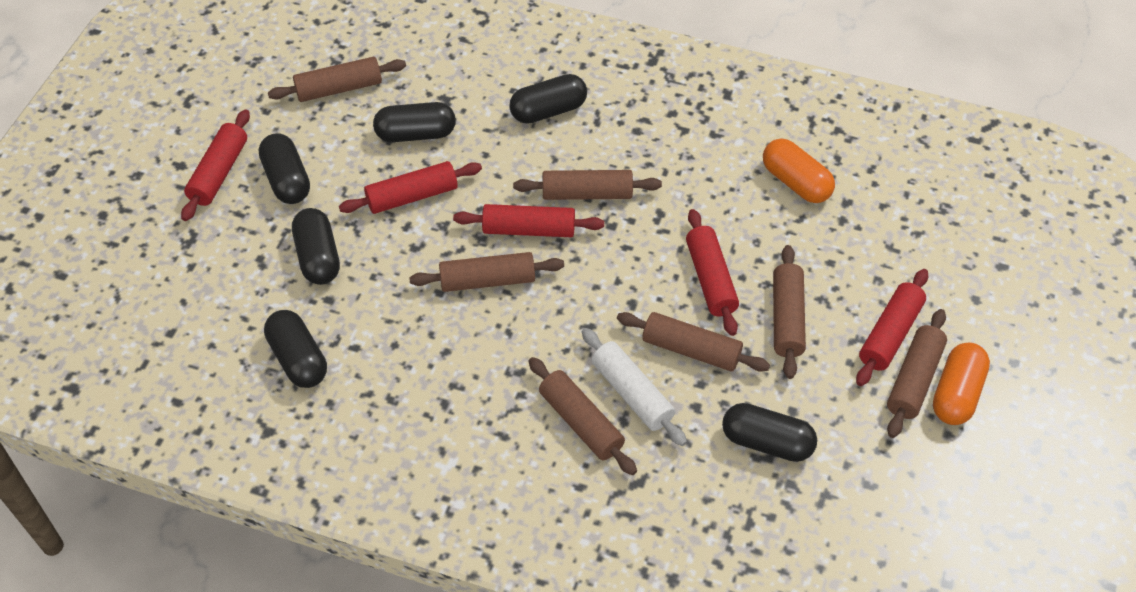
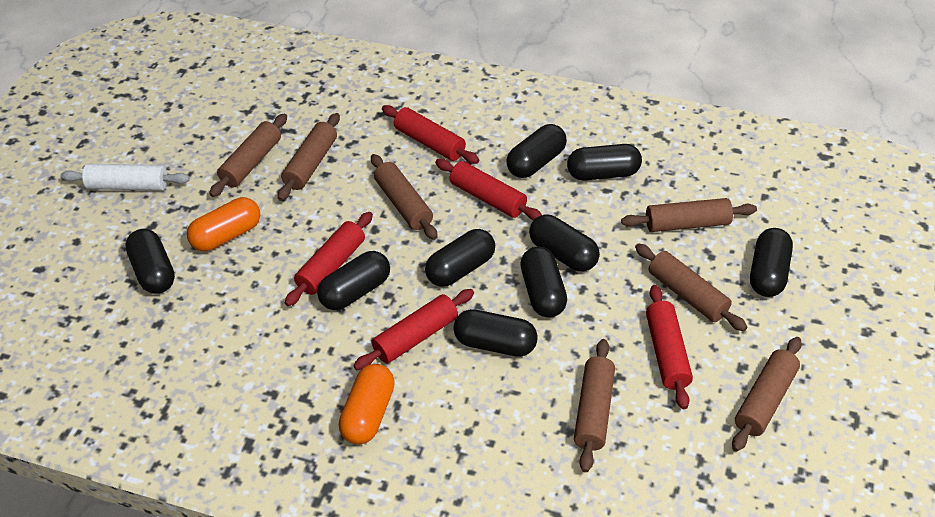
black capsule: [259,133,310,204] [264,310,327,388] [292,208,340,285] [373,102,456,142] [509,74,587,124] [722,403,817,462] = 6 -> [125,229,175,294] [317,251,390,310] [425,229,495,287] [453,309,538,357] [506,124,567,178] [520,247,567,318] [529,215,600,271] [567,144,642,181] [750,228,793,297] = 9

